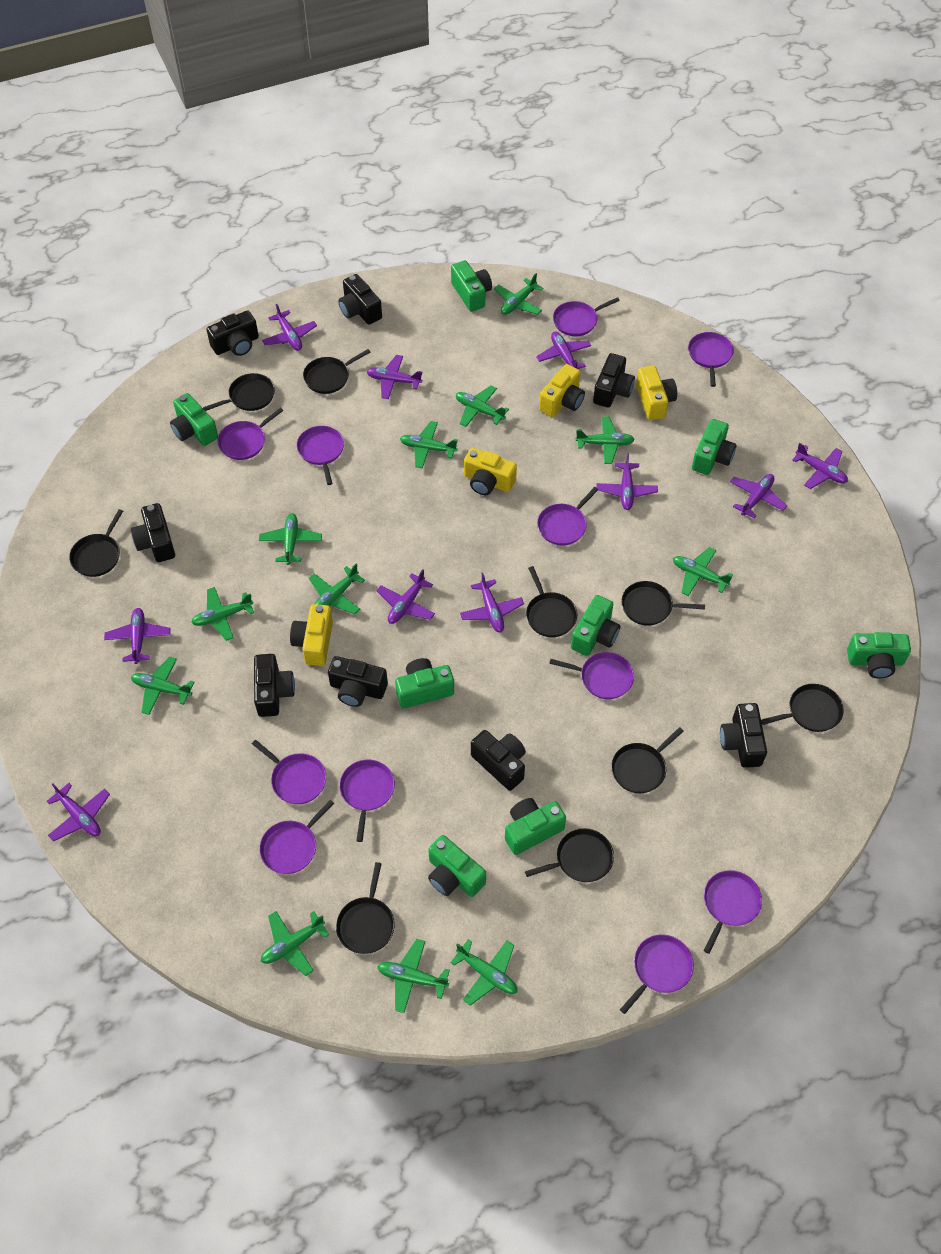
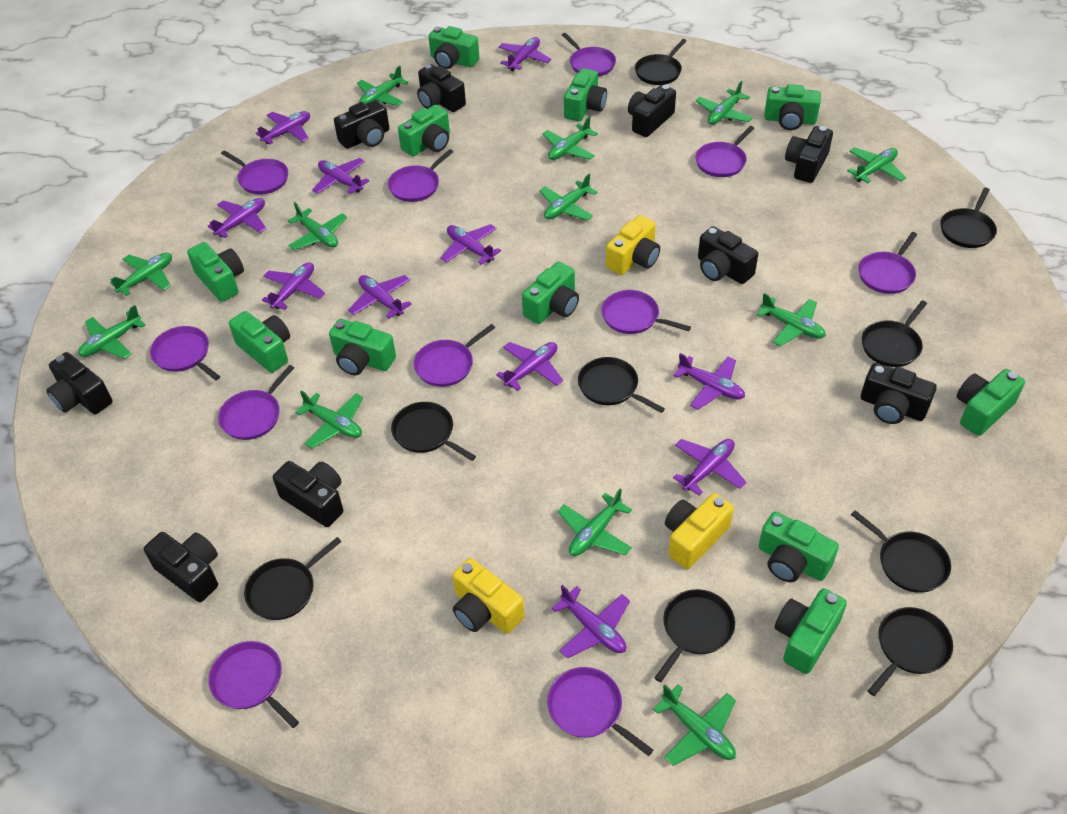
black camera: [131,503,175,562] [206,310,259,356] [254,654,295,717] [328,656,388,707] [338,274,382,325] [471,730,526,791] [593,353,635,408] [720,703,767,768] = 8 -> [46,352,113,414] [144,532,218,602] [273,461,343,527] [334,100,389,149] [417,64,466,112] [628,85,676,137] [698,226,758,284] [785,126,833,183] [861,363,937,424] = 9
green camera: [170,393,218,446] [395,658,454,708] [428,835,486,897] [451,260,492,312] [505,798,566,855] [571,595,620,656] [692,419,737,475] [847,632,911,678] = 8 -> [187,242,244,302] [229,311,290,373] [329,319,396,375] [398,105,450,156] [429,26,479,69] [522,261,579,324] [564,68,607,121] [759,511,839,582] [764,84,821,130] [775,588,847,674] [957,369,1025,436] = 11
purple plane: [47,783,110,841] [104,608,171,664] [262,304,317,351] [367,355,423,399] [377,569,435,624] [460,573,524,633] [536,331,591,369] [596,453,658,510] [730,474,787,518] [792,443,848,489] = 10 -> [208,198,266,238] [256,111,310,144] [262,262,325,310] [312,158,369,194] [348,275,412,319] [441,224,501,265] [496,342,563,391] [498,37,552,71] [552,585,630,658] [673,439,746,496] [674,353,745,410] = 11
yellow camera: [290,604,333,666] [464,448,517,495] [539,364,585,417] [636,366,677,420] = 4 -> [452,558,524,634] [606,215,660,275] [665,493,734,569] = 3

